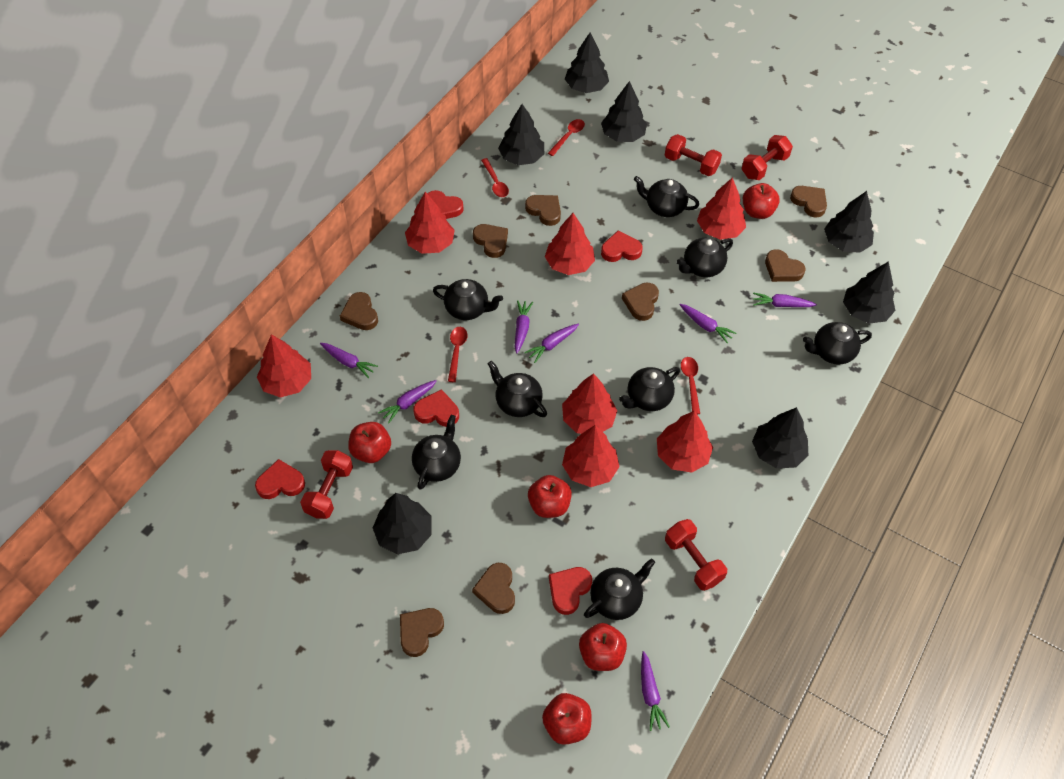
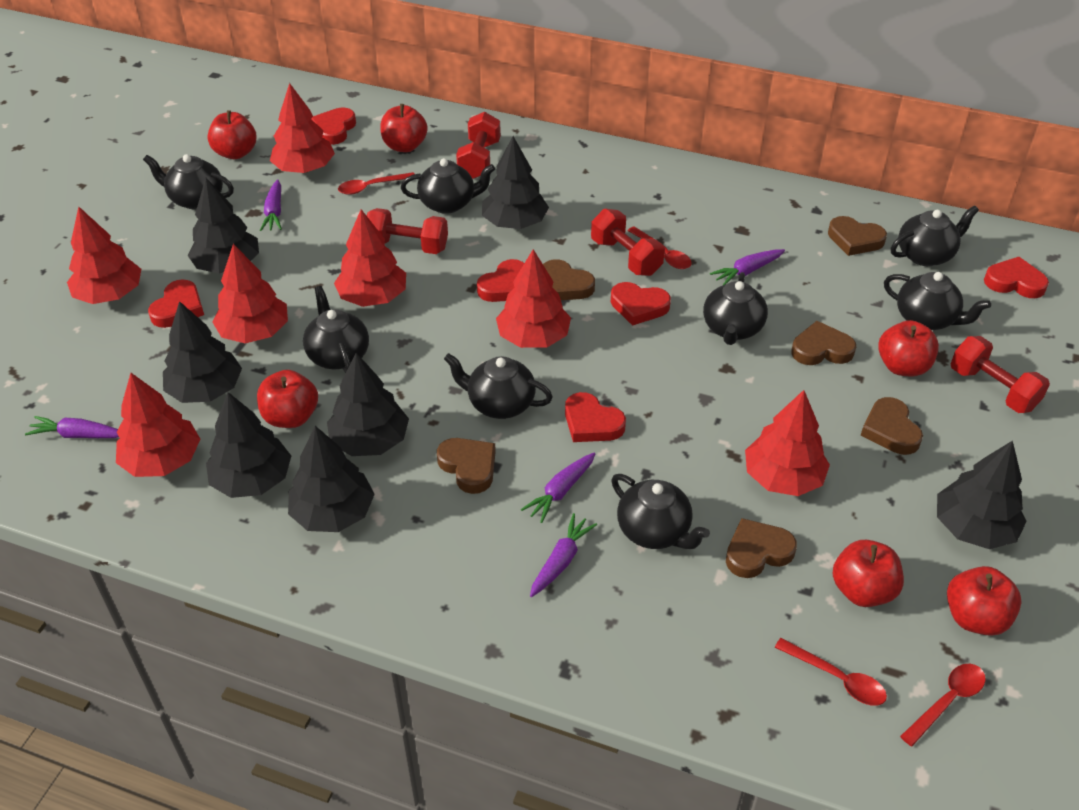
brown heart: [340,292,378,330] [400,608,444,657] [472,563,515,614] [473,224,508,258] [525,195,561,226] [622,283,659,321] [765,249,806,282] [790,186,827,218] = 8 -> [437,438,496,494] [543,259,595,300] [726,518,797,578] [791,321,856,365] [828,216,887,256] [860,397,923,455] = 6
purple carrot: [320,343,378,378] [378,380,437,424] [515,300,533,353] [524,324,579,363] [641,651,670,731] [680,304,736,343] [753,293,817,307] = 7 -> [25,416,119,438] [260,179,282,231] [521,453,595,523] [530,513,597,597] [710,249,785,285] = 5
red apple: [348,422,391,463] [528,475,572,518] [542,693,592,745] [579,623,627,671] [743,183,780,219] = 5 -> [207,110,257,159] [257,370,318,428] [380,104,428,152] [833,540,904,607] [878,320,939,376] [947,566,1022,636] = 6
red heart: [255,459,305,499] [413,389,459,427] [427,190,464,219] [549,567,592,615] [601,230,643,262] = 5 -> [148,279,204,328] [311,108,356,145] [477,259,524,302] [565,392,626,442] [611,282,671,326] [984,257,1049,298] = 6

